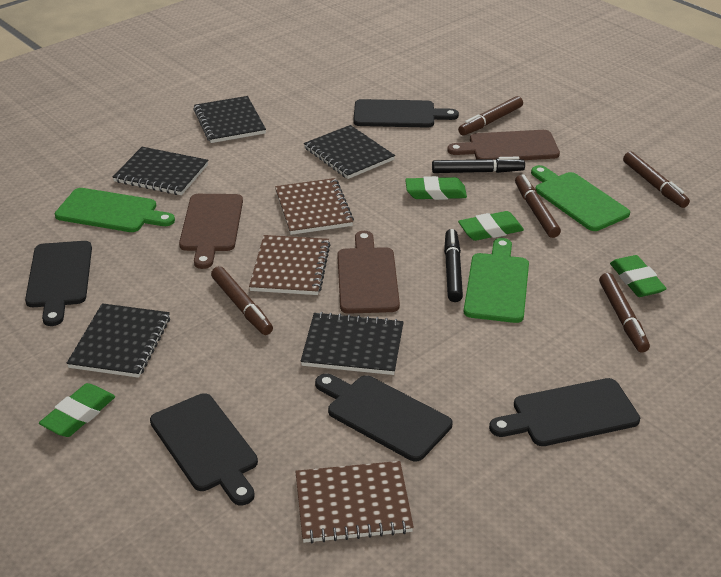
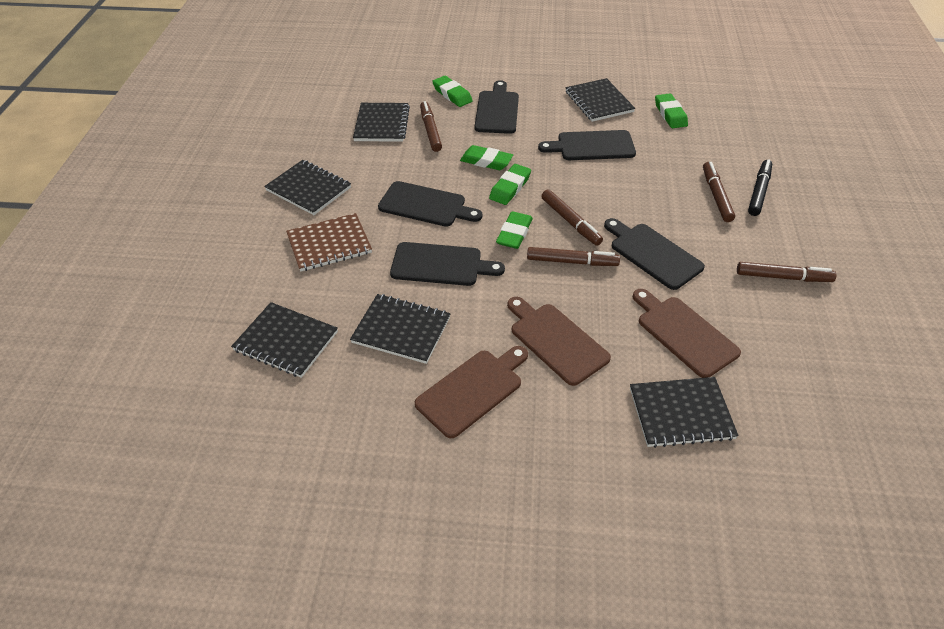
black marker: [432,157,525,173] [444,229,463,302] = 2 -> [748,159,772,216] = 1
black notebook: [66,303,170,378] [113,147,208,195] [193,96,266,143] [301,312,404,375] [304,125,395,179] = 5 -> [231,302,338,378] [264,160,351,215] [350,294,451,364] [353,103,410,142] [565,78,635,122] [630,377,739,448] = 6
brown notebook: [249,235,330,295] [275,178,354,235] [295,461,414,543] = 3 -> [286,213,372,272] = 1
green cutting board: [55,188,175,232] [464,238,529,323] [531,165,630,231] = 3 -> none = 0
green eraser: [39,383,115,437] [405,176,467,200] [458,211,524,241] [610,255,667,297] = 4 -> [432,76,473,107] [460,145,513,170] [489,164,531,205] [496,211,533,249] [655,93,688,128] = 5

